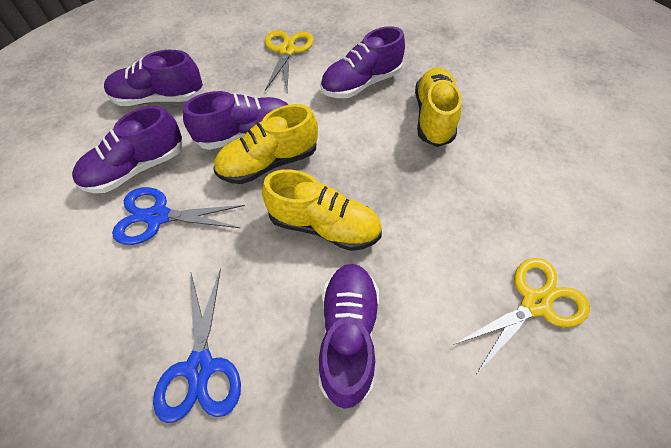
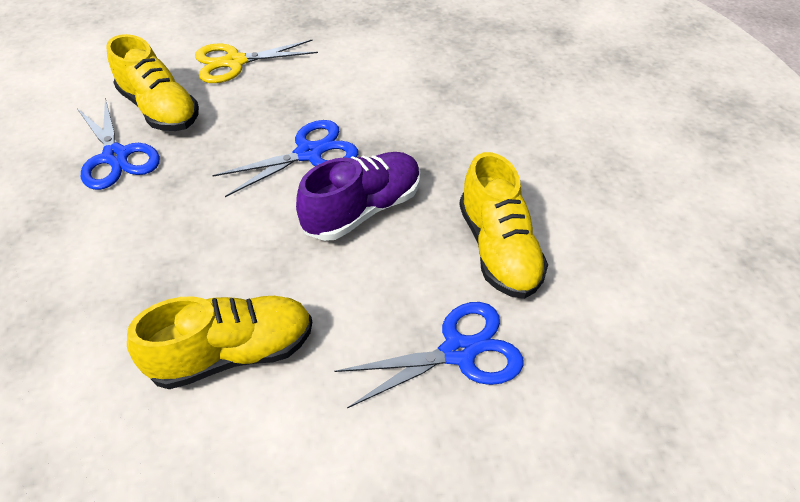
blue scissors: [112,187,245,245] [153,268,241,423] = 2 -> [78,98,160,190] [213,120,358,197] [335,302,523,408] = 3
purple shoe: [72,106,182,193] [104,50,204,106] [183,91,288,150] [319,264,379,409] [320,26,405,98] = 5 -> [296,152,421,241] = 1
yellow scissors: [265,30,314,91] [453,258,590,373] = 2 -> [195,39,318,83] = 1

